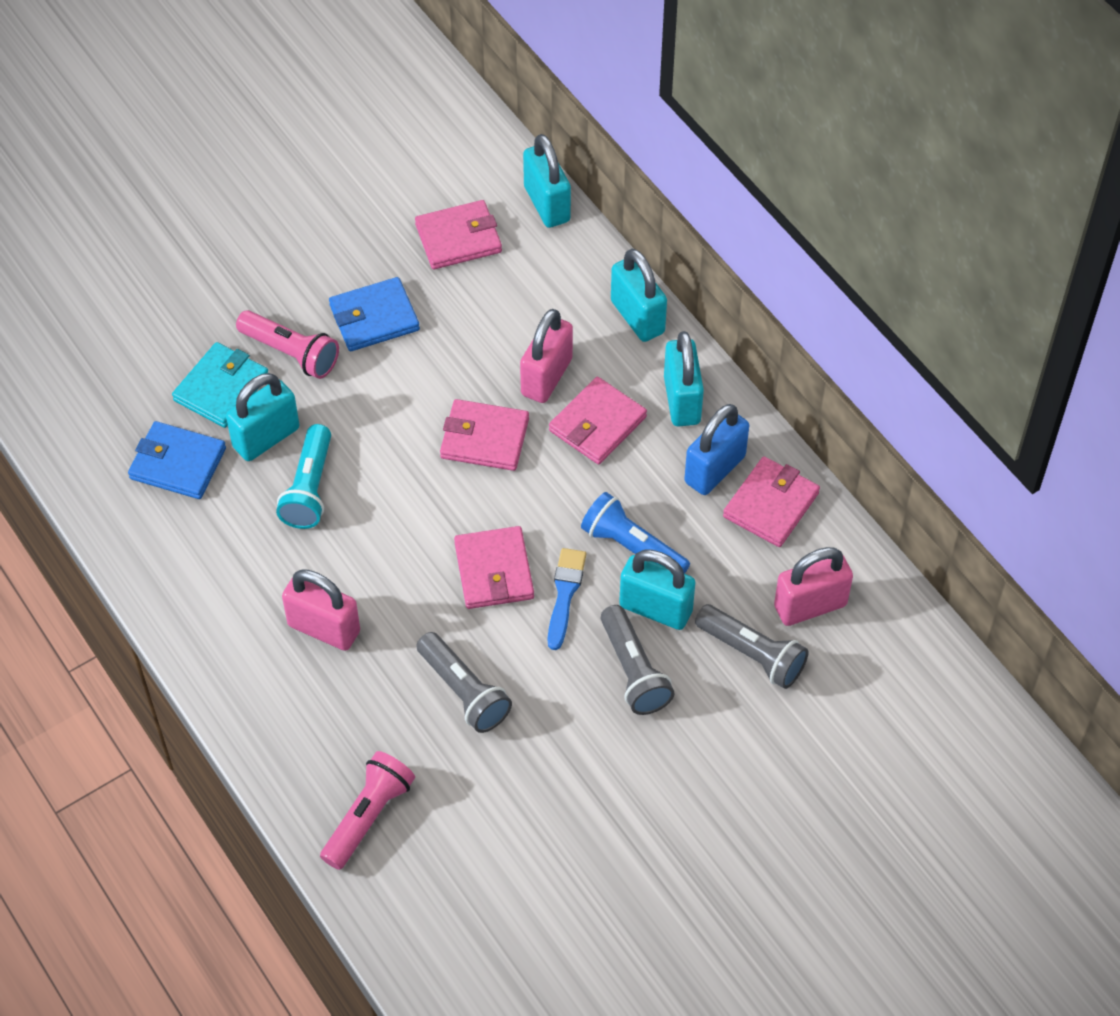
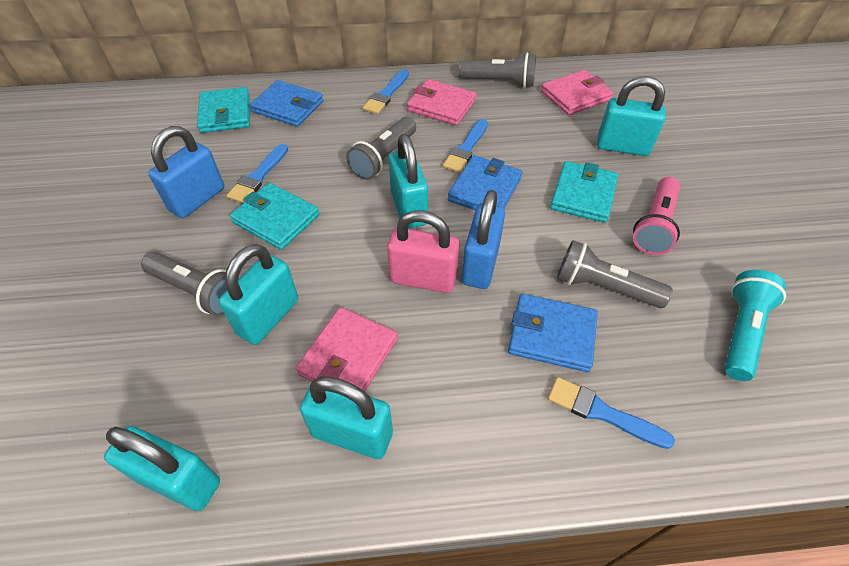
blue brush: [548,548,586,650] = 1 -> [226,144,288,203] [363,69,409,114] [443,119,488,173] [548,377,675,449] = 4
blue flashlight: [581,492,690,574] = 1 -> none = 0
blue padlock: [684,404,749,495] = 1 -> [148,126,224,218] [462,190,505,289] = 2
blue wallet: [128,421,226,499] [329,277,420,351] = 2 -> [250,80,324,127] [448,155,522,210] [508,294,598,372] = 3
grey flashlight: [416,632,512,733] [601,605,675,715] [695,604,809,689] = 3 -> [141,252,227,316] [346,117,416,180] [459,53,536,88] [557,240,673,308] = 4
pink flashlight: [236,310,339,379] [320,751,415,870] = 2 -> [633,177,680,255] = 1
pink padlock: [282,569,360,651] [520,309,573,403] [774,547,853,626] = 3 -> [387,210,459,293] = 1
pink wallet: [415,200,502,269] [440,399,529,471] [454,526,534,609] [549,377,647,465] [723,457,820,547] = 5 -> [296,307,398,392] [407,79,476,125] [541,70,614,115] = 3
turquoise wallet: [172,342,268,428] = 1 -> [197,87,250,133] [230,183,320,250] [550,161,618,223] = 3

